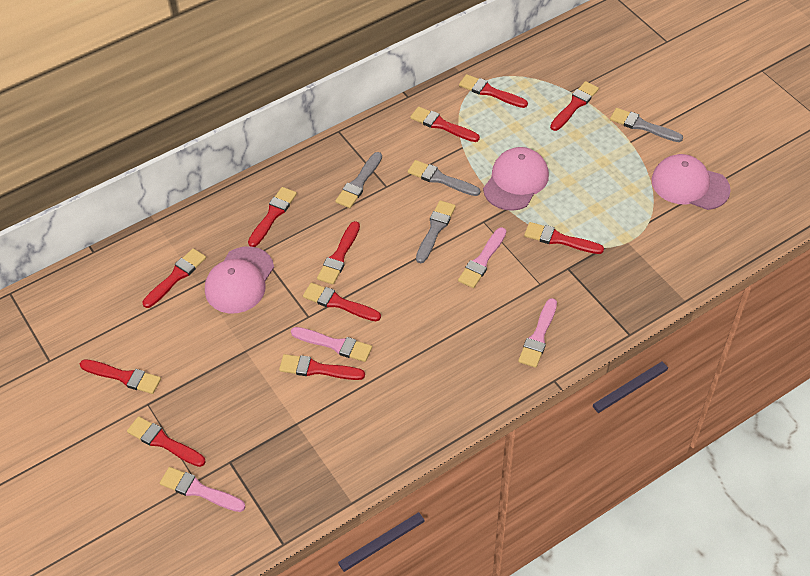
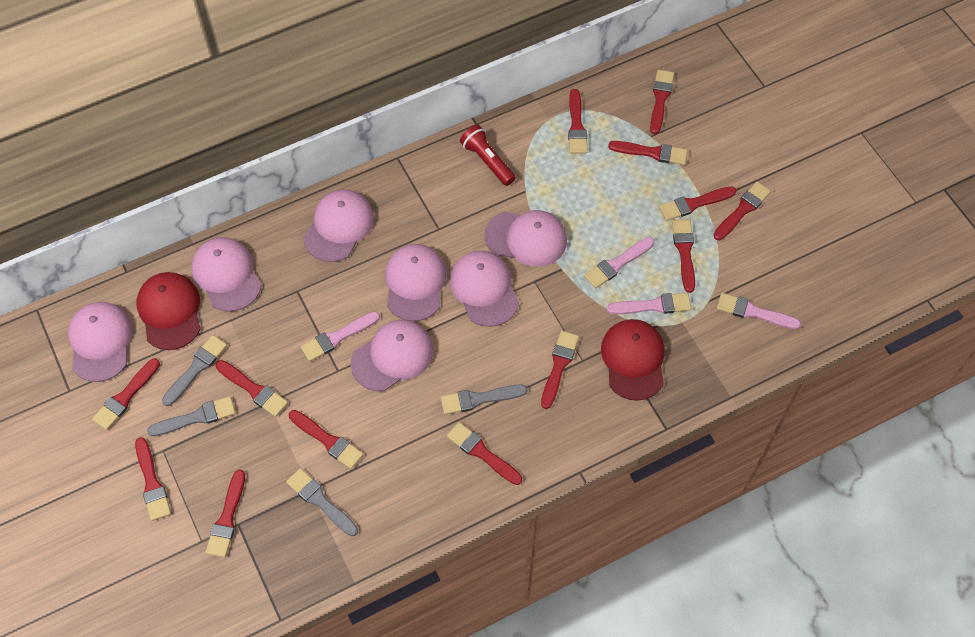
pink cap: [205,246,274,313] [483,147,549,211] [652,154,731,210] = 3 -> [68,302,133,382] [191,237,262,312] [303,190,374,262] [351,320,434,391] [385,244,447,321] [450,251,519,327] [485,210,567,267] = 7
red brush: [80,359,161,394] [127,416,206,467] [142,248,206,308] [248,187,297,247] [279,354,365,380] [303,283,381,321] [317,221,360,285] [410,107,480,142] [459,74,528,108] [524,222,604,254] [550,81,599,131] = 11 -> [92,358,160,430] [135,437,171,521] [206,470,245,557] [216,360,288,417] [289,410,363,469] [447,422,522,485] [541,331,579,409] [568,89,588,154] [608,141,688,165] [650,70,674,134] [659,186,737,221] [672,219,695,293] [713,181,771,240] = 13
red cap: none = 0 -> [137,272,201,350] [601,319,665,401] = 2
red flashlight: none = 0 -> [460,125,516,186] = 1

